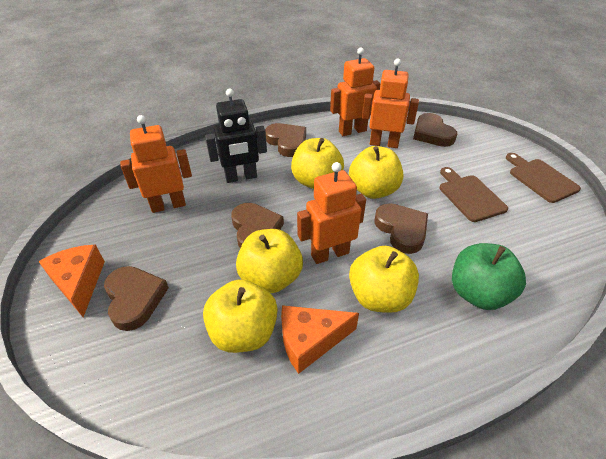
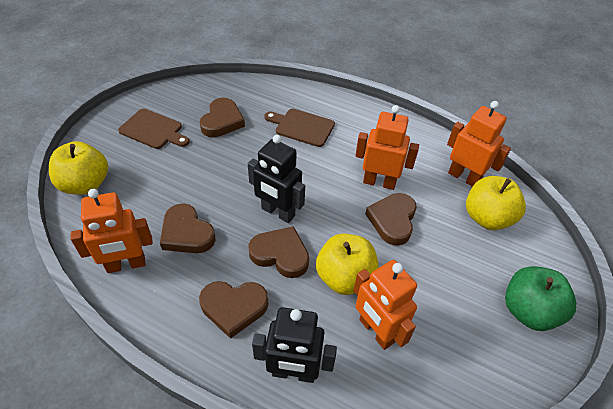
black robot: [205,89,267,183] = 1 -> [248,135,305,223] [252,307,337,383] = 2
orange cheese: [38,245,105,317] [281,305,359,374] = 2 -> none = 0
yellow apple: [203,279,278,353] [236,229,303,293] [291,138,344,189] [349,146,403,199] [349,246,419,313] = 5 -> [49,141,108,195] [316,233,379,295] [466,176,526,230] = 3

